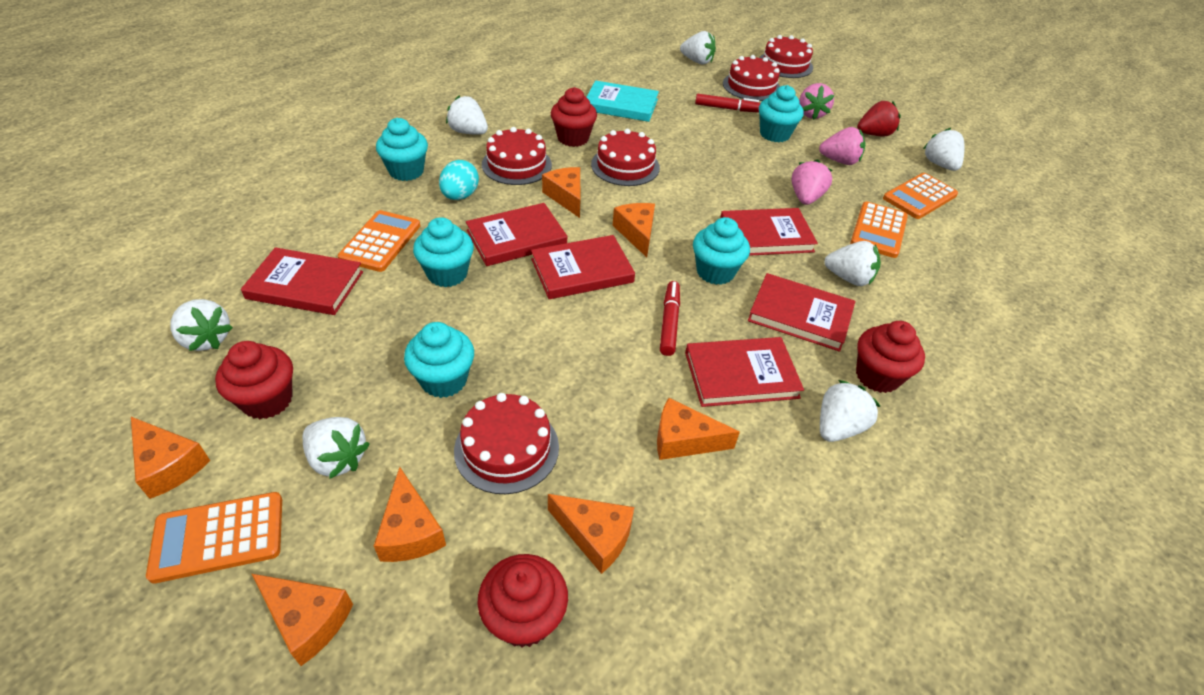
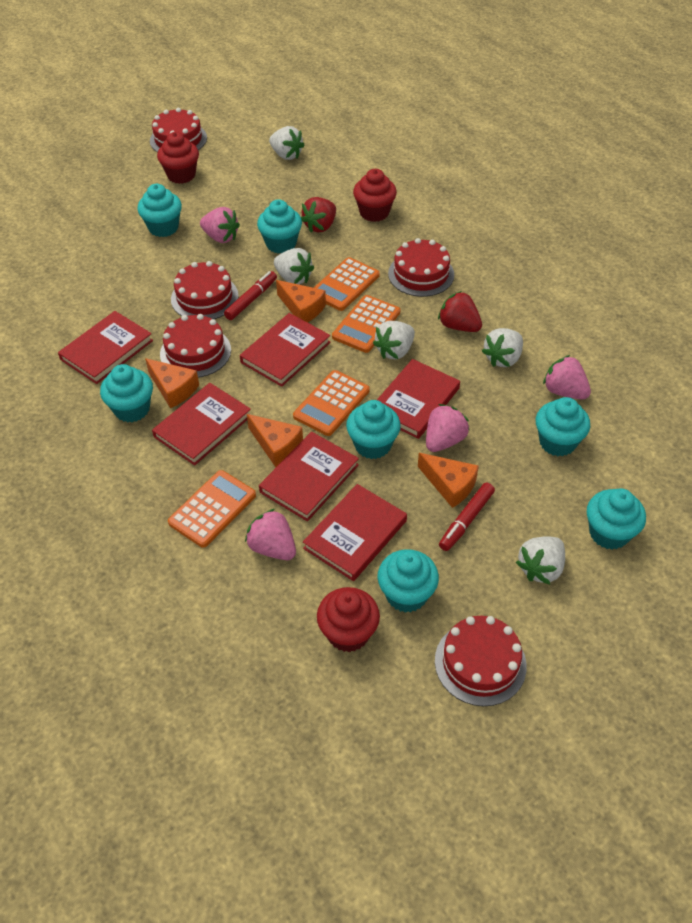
orange cheese: [131,417,210,499] [252,574,353,666] [374,467,446,562] [542,167,580,218] [548,494,634,574] [613,203,655,257] [657,398,740,460] = 7 -> [145,358,199,408] [247,414,303,467] [276,280,326,323] [418,453,479,508] = 4
pink strawberry: [792,159,832,205] [799,83,835,120] [819,127,865,165] = 3 -> [200,207,240,243] [245,509,296,560] [426,404,470,452] [543,355,591,399] = 4
red cupcake: [215,341,293,419] [477,554,568,648] [551,87,597,147] [856,321,925,393] = 4 -> [157,132,199,184] [317,587,380,652] [353,169,397,222] = 3
red strawberry: [857,101,901,136] = 1 -> [301,197,336,233] [438,291,482,332] = 2
turquoise book: [586,80,659,122] = 1 -> none = 0
turquoise cupcake: [376,118,428,181] [404,322,474,398] [413,217,474,287] [693,217,750,285] [759,85,804,142] = 5 -> [100,364,153,423] [138,184,182,237] [257,199,302,253] [346,400,401,459] [377,549,439,613] [536,397,590,456] [587,488,646,550] = 7
turquoise egg: [439,160,479,200] = 1 -> none = 0
white strawberry: [171,299,233,351] [303,417,370,479] [446,95,488,134] [680,31,716,65] [820,380,880,442] [824,241,881,286] [923,128,965,171] = 7 -> [269,126,305,160] [274,248,314,285] [373,321,415,359] [482,328,523,367] [516,536,565,584] = 5

